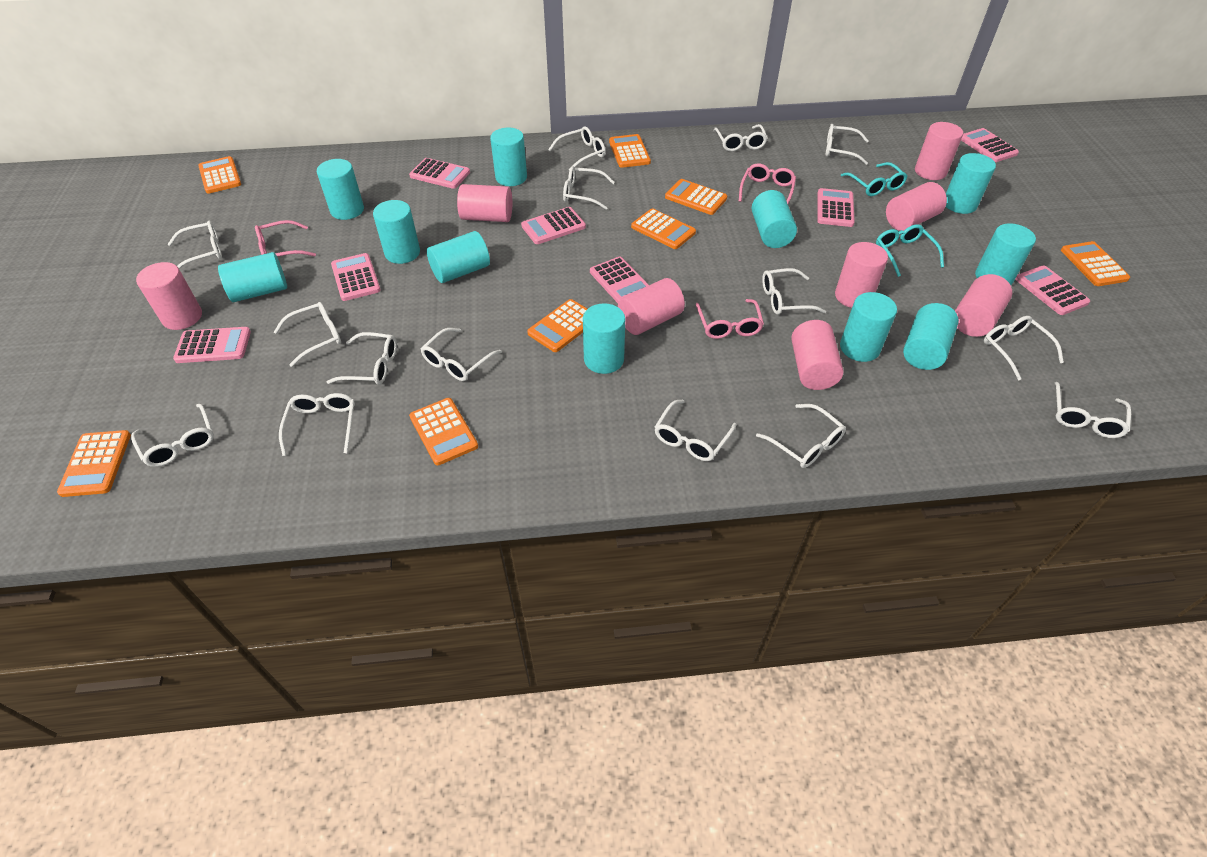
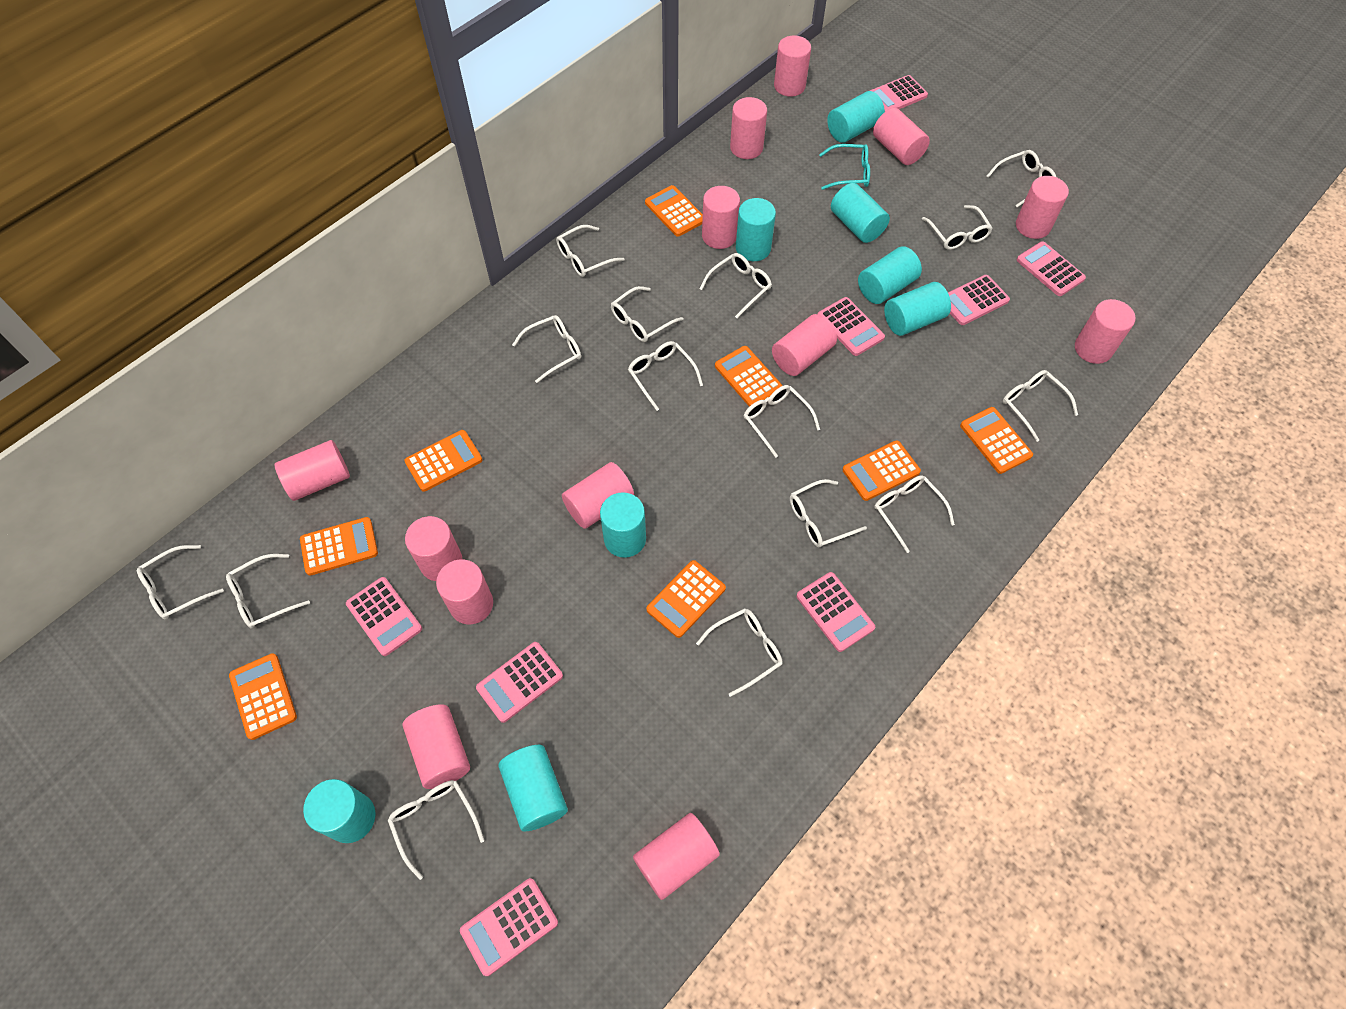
pink cylinder: [136,262,202,330] [457,184,512,222] [618,278,685,335] [791,320,844,390] [835,242,888,308] [886,182,947,231] [915,122,963,180] [955,274,1012,337] = 8 -> [275,440,350,501] [403,704,470,789] [405,516,463,581] [436,560,493,624] [562,462,634,529] [633,813,720,900] [702,186,740,249] [730,97,767,159] [772,314,837,376] [774,36,811,97] [873,108,930,165] [1016,176,1069,239] [1075,299,1135,364] = 13
pink glasses: [255,220,316,257] [696,299,764,339] [739,163,796,204] = 3 -> none = 0
turquoise cylinder: [218,252,287,302] [317,159,364,220] [373,200,420,264] [427,231,490,283] [490,128,527,186] [583,303,625,374] [752,190,797,248] [840,292,897,362] [903,303,959,370] [946,153,996,214] [975,223,1036,285] = 11 -> [303,779,375,843] [498,745,568,831] [600,492,646,558] [736,198,776,261] [827,91,885,143] [831,183,890,243] [858,246,922,304] [884,282,951,336] = 8
turquoise glasses: [841,162,908,196] [876,224,944,277] = 2 -> [819,144,870,190] = 1

